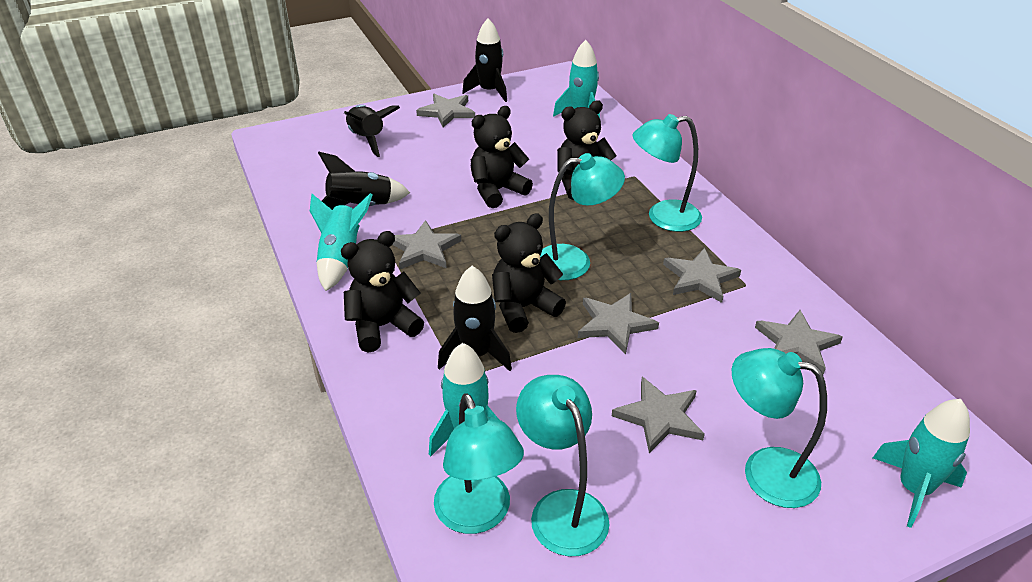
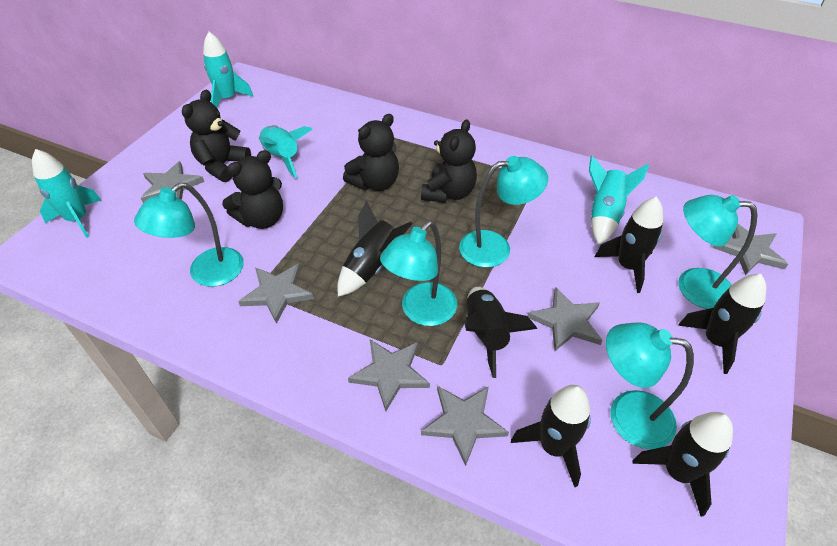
black rocket: [318,152,410,210] [344,105,400,157] [438,266,512,371] [462,19,507,102] = 4 -> [337,201,413,297] [464,287,537,378] [511,385,591,487] [595,196,663,293] [633,412,733,517] [678,274,766,374] = 6

